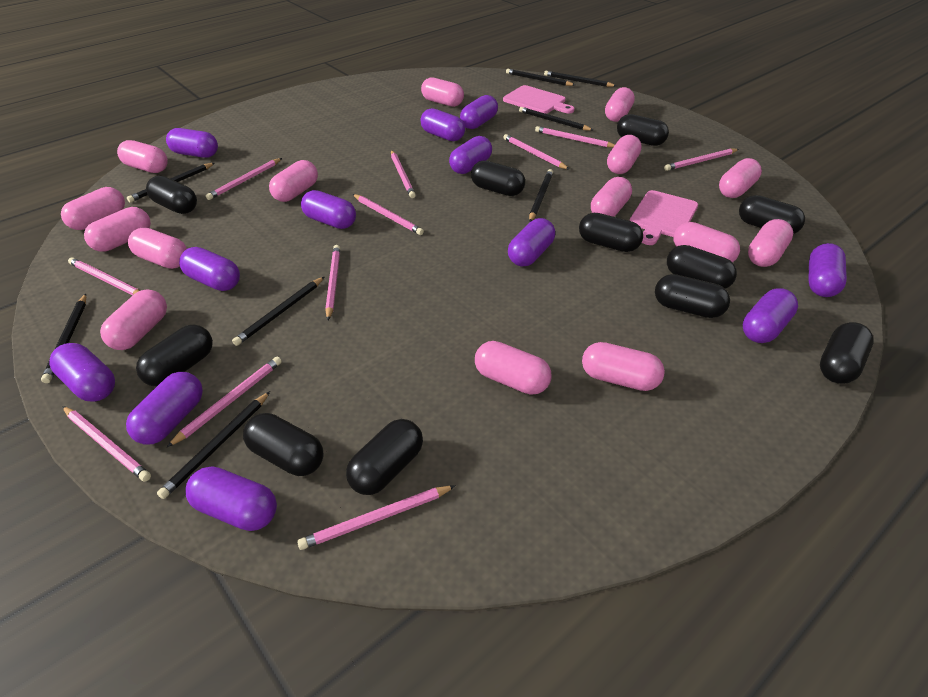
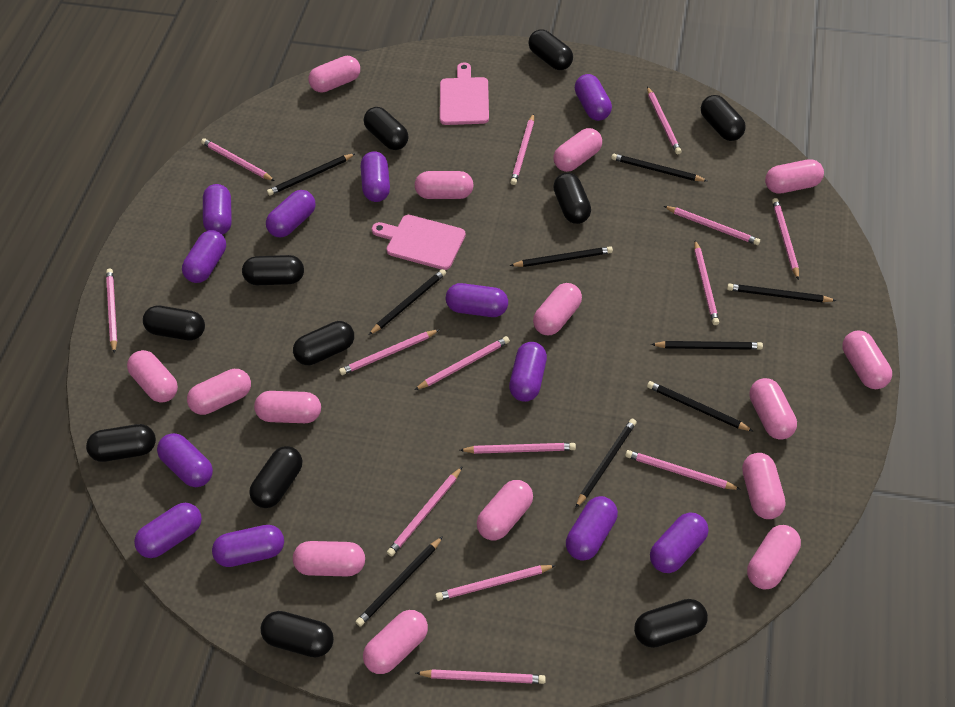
black pencil: [41,294,86,383] [127,163,214,203] [157,391,270,499] [232,277,324,346] [506,69,575,86] [519,107,593,131] [529,169,553,222] [544,71,616,87] = 8 -> [267,153,356,196] [356,536,443,627] [369,269,446,335] [510,246,613,267] [575,418,637,508] [611,154,707,181] [647,381,753,431] [651,341,763,350] [727,284,837,302] = 9
pink pencil: [62,406,151,482] [68,257,140,295] [167,357,282,447] [206,158,282,200] [297,485,456,550] [325,245,340,320] [353,194,424,235] [391,150,415,198] [503,134,570,170] [535,126,615,147] [664,149,739,171] = 11 -> [106,269,117,353] [201,138,275,181] [339,329,440,375] [387,466,463,557] [414,336,510,390] [416,669,546,684] [435,565,556,601] [460,443,576,454] [510,113,534,185] [625,450,741,490] [647,86,682,154] [664,206,760,245] [694,240,719,325] [772,198,799,280] = 14

